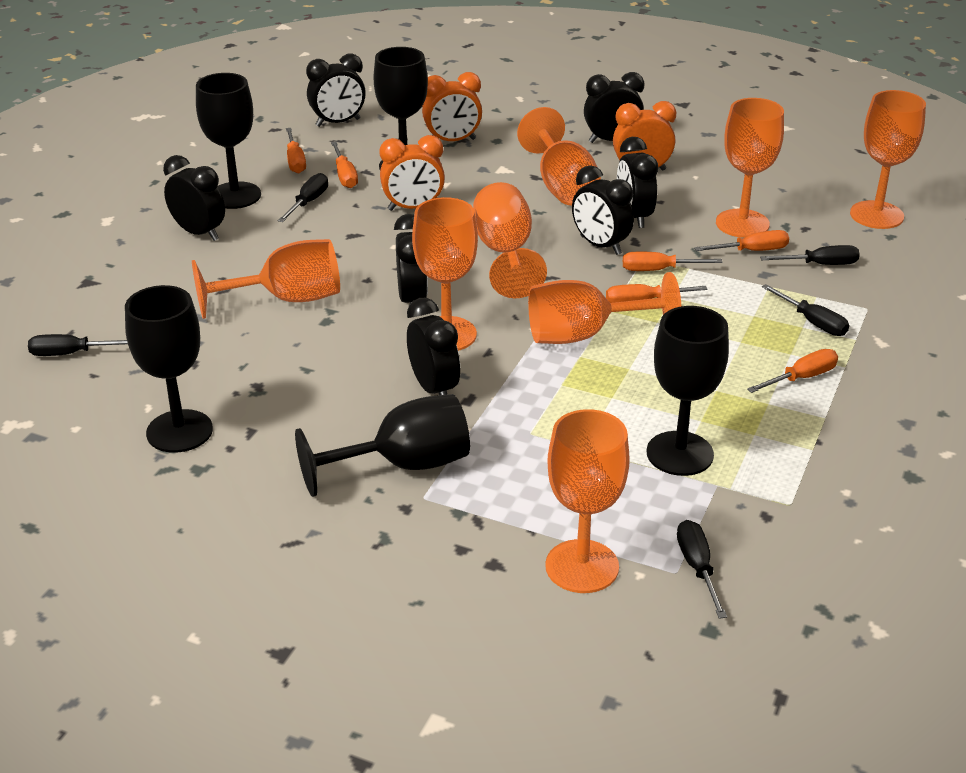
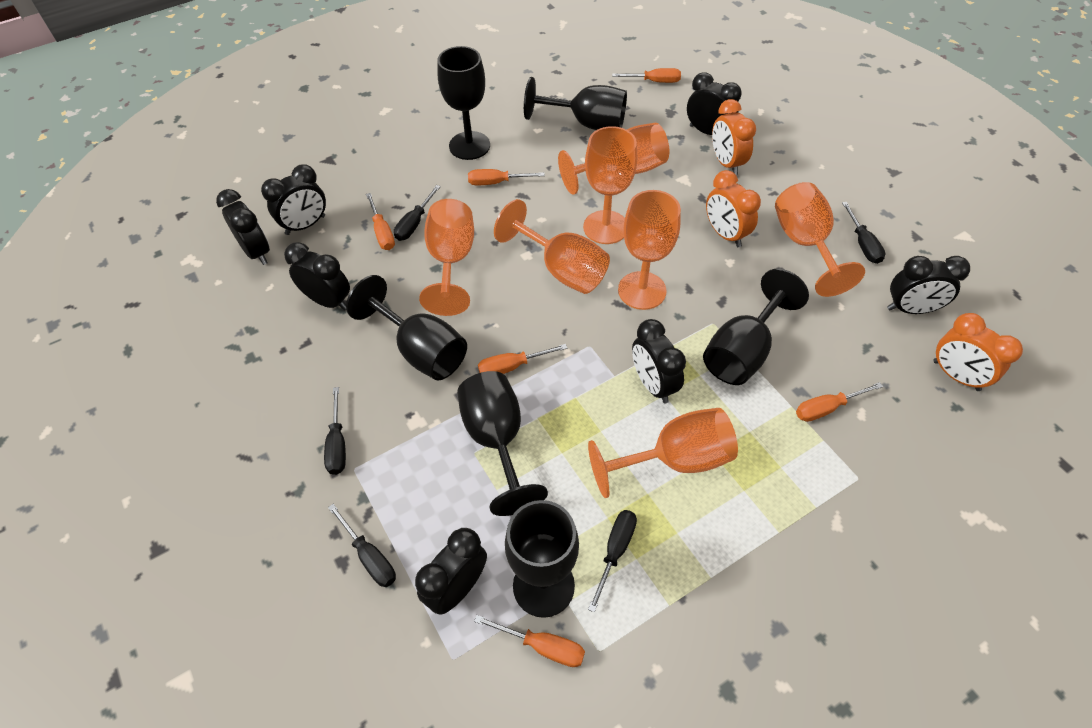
black goblet: [125,285,213,453] [196,73,261,209] [295,394,470,497] [374,47,428,170] [647,306,729,476] = 5 -> [346,275,467,380] [438,46,490,160] [457,371,548,516] [505,500,579,618] [524,77,627,130] [703,269,809,385] = 6
orange goblet: [192,239,340,319] [412,197,478,351] [473,182,547,298] [517,107,601,205] [528,272,681,344] [545,409,630,593] [716,98,784,238] [850,90,926,229] = 8 -> [419,199,474,316] [494,199,610,294] [558,123,669,195] [583,126,637,244] [588,408,738,498] [618,190,681,310] [775,182,865,297] = 7

